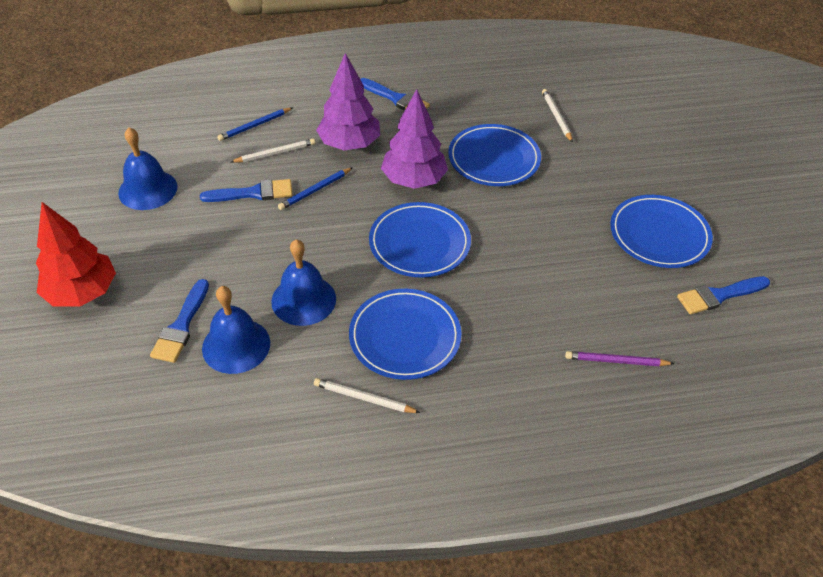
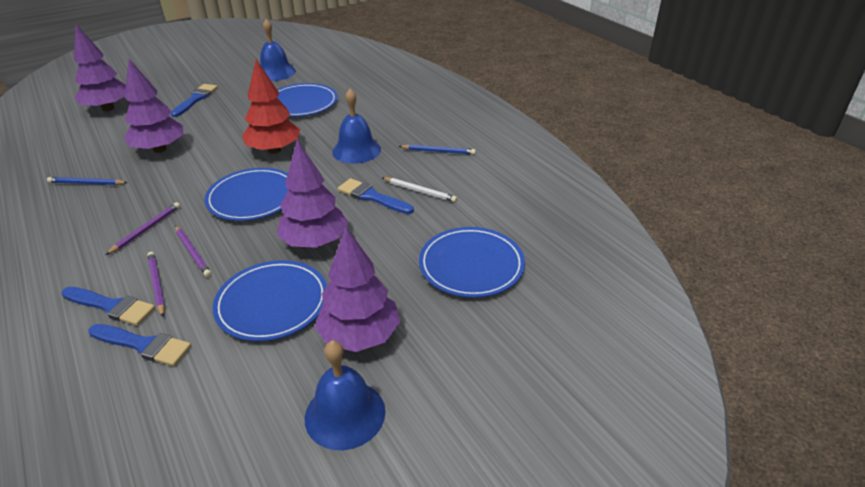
purple pencil: [565,351,675,366] = 1 -> [106,202,180,255] [147,252,165,317] [175,225,212,277] = 3
purple tree: [316,53,380,150] [381,89,448,189] = 2 -> [74,25,126,111] [124,59,183,153] [277,140,348,248] [315,227,400,352] = 4
white pencil: [231,138,315,163] [314,378,420,413] [542,89,573,142] = 3 -> [382,177,457,202] = 1

